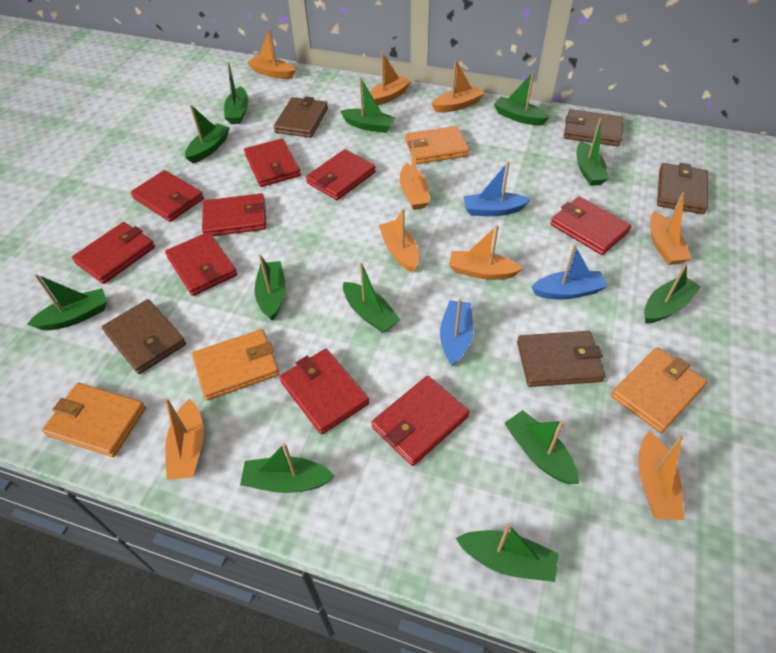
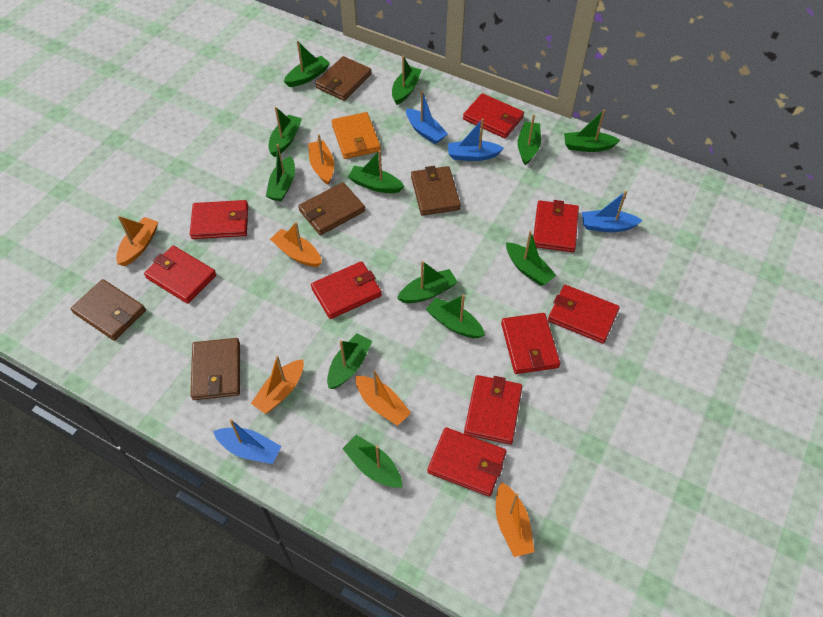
blue boat: [440,298,473,366] [463,162,531,216] [531,245,608,299] = 3 -> [213,419,282,464] [406,91,448,144] [448,118,504,161] [582,191,643,232] = 4
orange boat: [165,398,204,480] [247,29,296,79] [369,52,412,106] [379,209,419,273] [400,141,430,210] [431,60,484,113] [449,225,523,280] [638,431,684,520] [650,192,691,265] = 9 -> [116,216,158,266] [251,356,304,414] [270,222,322,267] [308,134,334,185] [356,370,411,426] [496,482,535,557] = 6
orange wallet: [42,383,146,457] [192,329,279,400] [405,126,469,164] [611,347,707,433] = 4 -> [332,112,381,159] = 1

